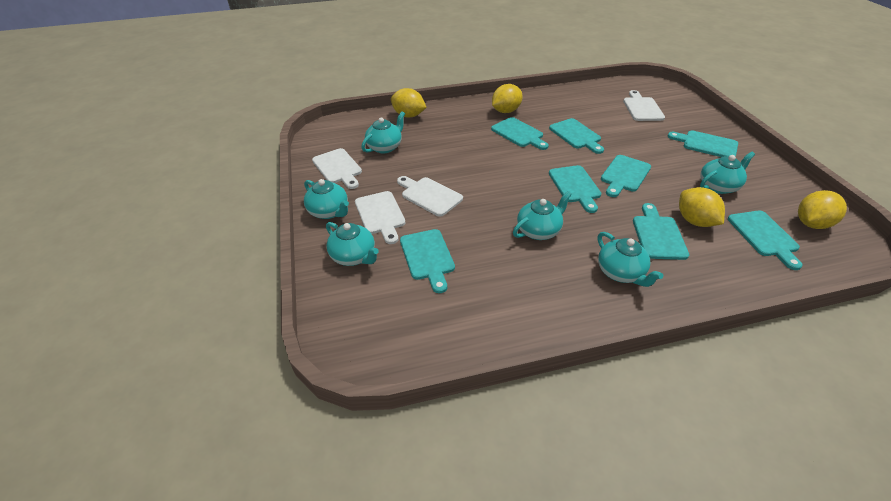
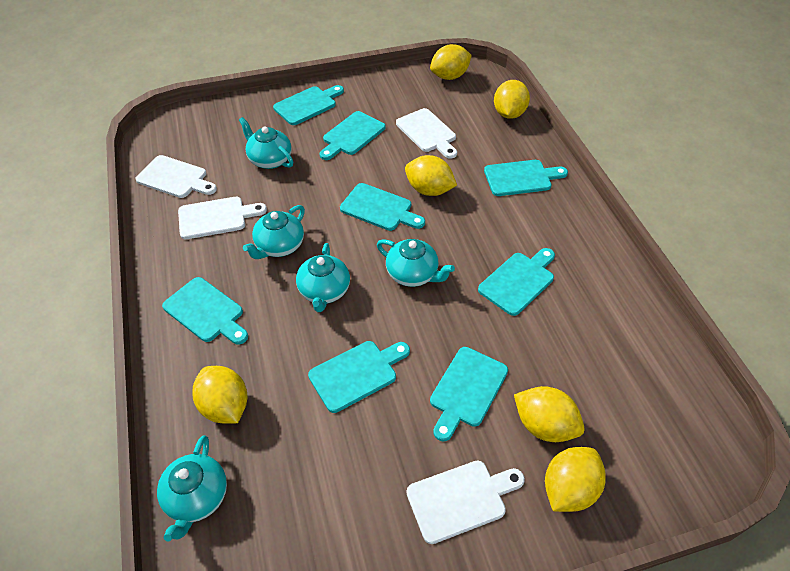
turquoise teapot: [304,179,349,219] [326,222,379,266] [361,111,405,154] [513,191,572,240] [598,232,663,287] [700,151,755,194] = 6 -> [157,435,227,541] [239,117,293,169] [243,205,305,259] [296,243,350,312] [377,239,455,287] = 5
yellow lemon: [391,88,426,117] [492,84,523,113] [679,187,725,227] [798,190,847,229] = 4 -> [192,366,247,424] [405,155,457,196] [430,44,472,80] [494,80,530,119] [514,386,585,442] [545,447,606,512] = 6

